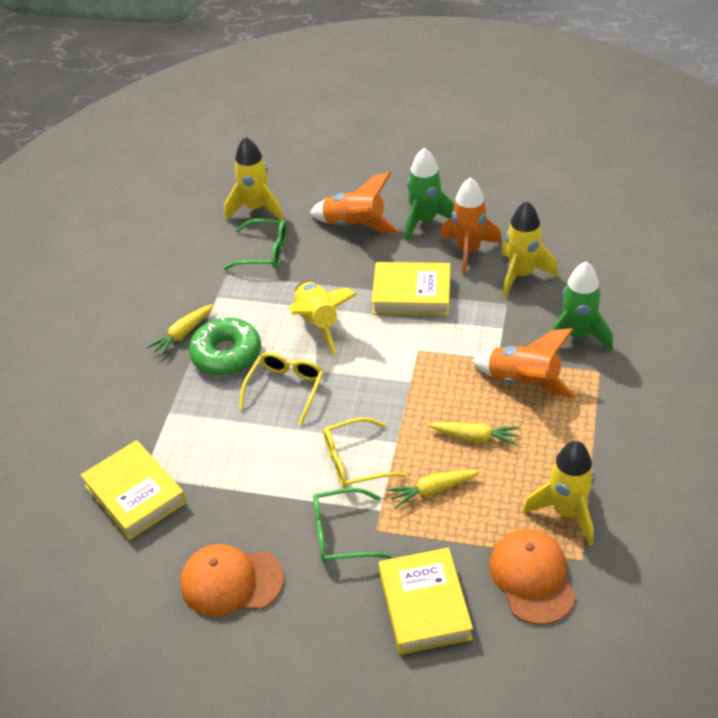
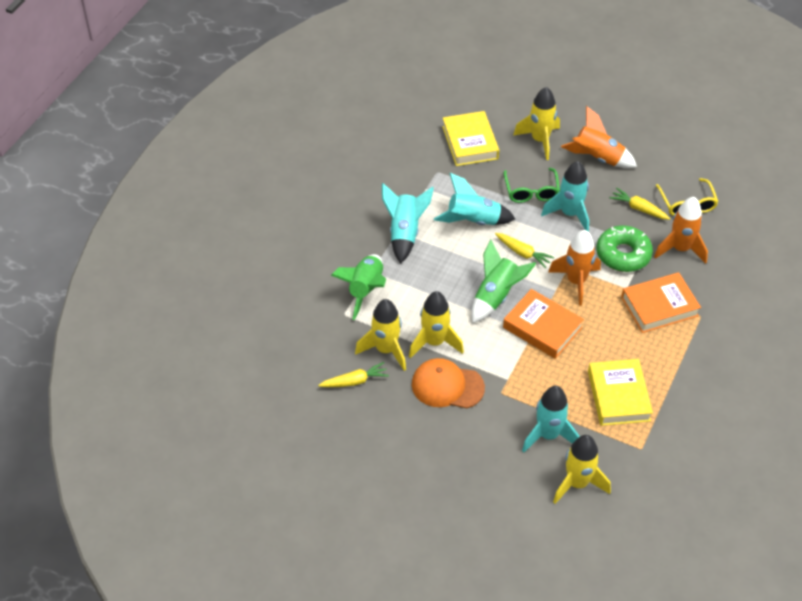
green glasses: [223,219,287,270] [313,488,392,563] = 2 -> [503,168,560,203] = 1
orange book: none = 0 -> [503,289,584,359] [621,272,701,333] = 2
orange cap: [180,544,284,616] [489,529,576,625] = 2 -> [412,358,485,408] = 1
turquoise rocket: none = 0 -> [382,183,434,264] [434,173,515,225] [522,386,579,452] [541,161,589,232] = 4
yellow book: [81,440,186,540] [372,262,450,316] [379,548,473,655] = 3 -> [442,111,499,166] [588,359,653,426] = 2
yellow glasses: [239,352,323,425] [323,417,407,489] = 2 -> [655,178,718,216] = 1

